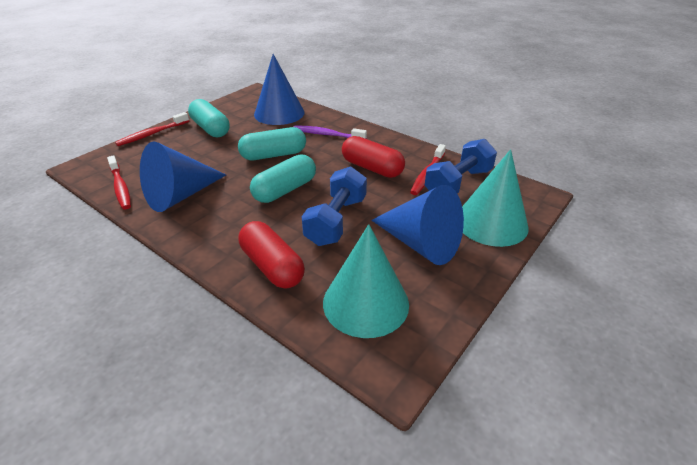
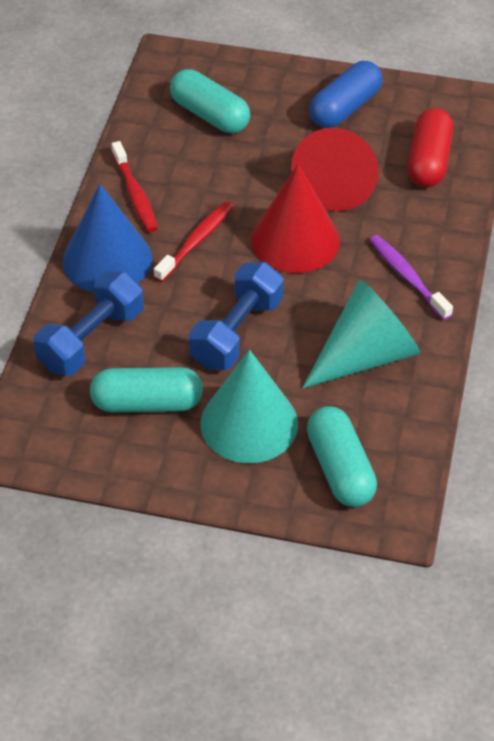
blue capsule: none = 0 -> [309,61,383,128] = 1
blue cone: [140,142,226,212] [254,54,304,125] [371,185,464,265] = 3 -> [63,184,152,292] = 1
red capsule: [239,221,305,289] [342,136,405,178] = 2 -> [408,108,453,187] = 1
red cone: none = 0 -> [251,164,340,273] [291,128,379,211] = 2
red toothbrush: [107,155,131,209] [115,112,189,146] [410,144,446,195] = 3 -> [112,141,158,232] [154,201,233,282] = 2

